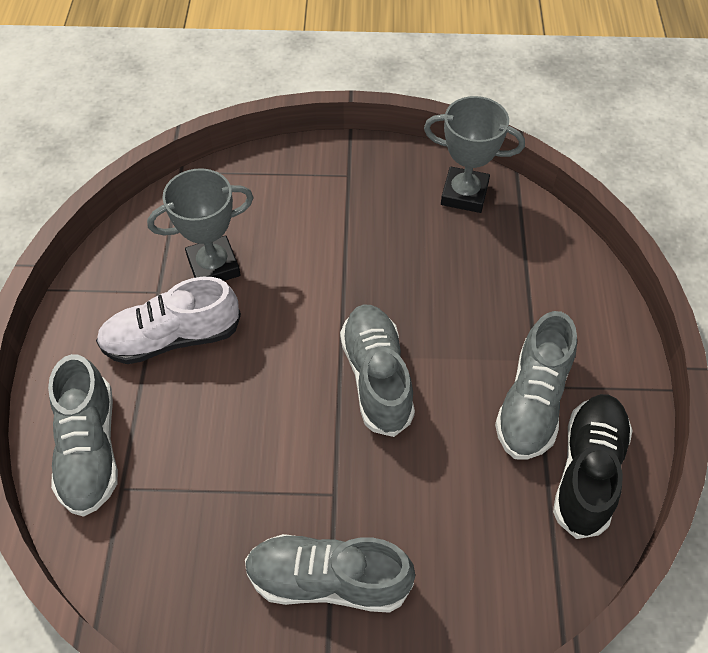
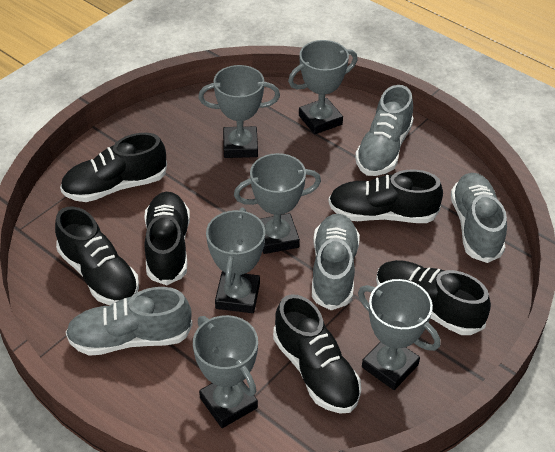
black shoe: [553,394,633,539] = 1 -> [55,207,139,305] [60,133,167,202] [144,192,190,285] [273,294,361,414] [328,170,443,223] [376,260,491,335] = 6
grey trophy: [147,168,254,281] [424,96,525,213] = 2 -> [193,315,258,428] [198,65,280,158] [206,208,265,313] [234,153,321,254] [288,40,358,134] [358,279,440,390] = 6
white shoe: [96,277,241,364] = 1 -> none = 0

